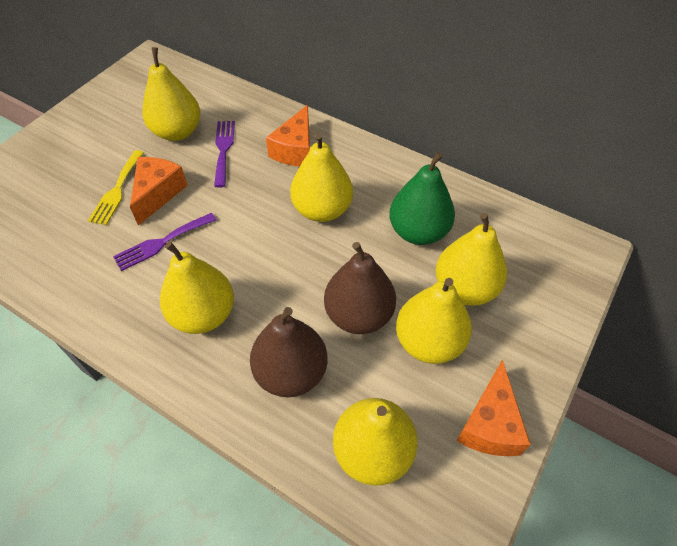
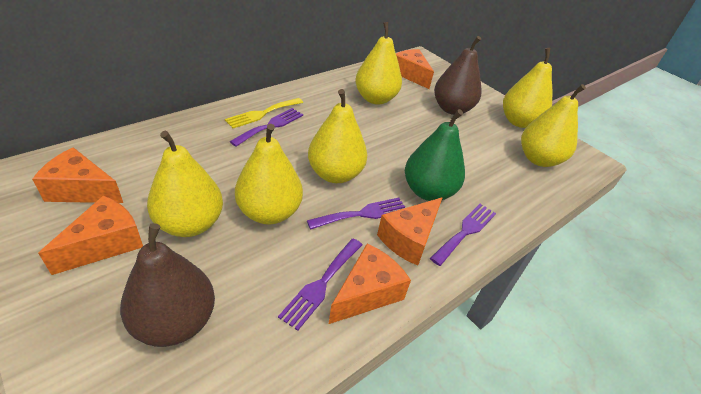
orange cheese: [130,157,188,226] [266,105,310,166] [457,360,531,456] = 3 -> [32,147,123,203] [38,196,143,275] [329,243,411,324] [377,197,443,266] [396,49,434,89] = 5
purple fork: [113,213,216,271] [214,121,235,188] = 2 -> [229,108,303,147] [278,239,362,331] [307,197,405,230] [430,204,496,266] = 4

